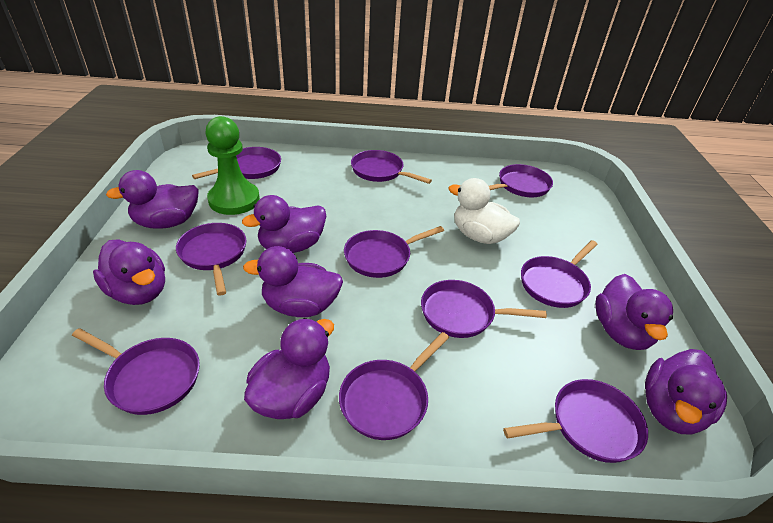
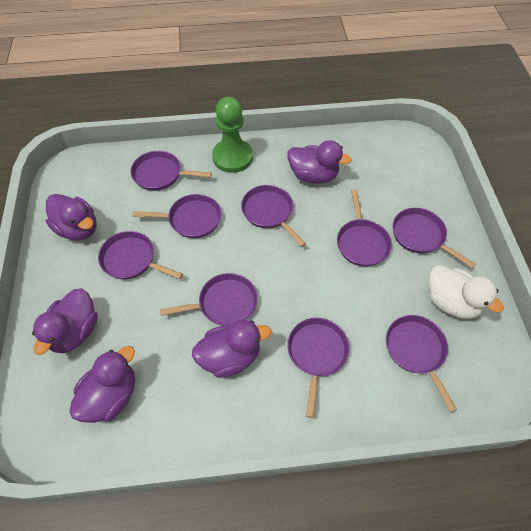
purple duck: [93,239,165,305] [106,170,199,229] [242,195,326,253] [243,246,343,317] [244,318,334,419] [595,274,673,350] [645,349,727,435] = 7 -> [32,289,98,355] [46,194,97,241] [69,346,135,423] [192,320,271,378] [287,140,352,184] = 5
purple pan: [72,328,200,415] [176,223,247,296] [192,147,281,179] [339,332,449,440] [344,226,444,278] [351,150,432,184] [421,280,547,338] [489,164,553,197] [503,379,648,463] [521,240,598,308] = 10 -> [98,231,183,279] [131,151,212,191] [132,194,221,238] [160,273,258,326] [241,185,306,247] [287,318,349,418] [337,189,392,266] [386,315,457,413] [393,208,476,268] = 9

